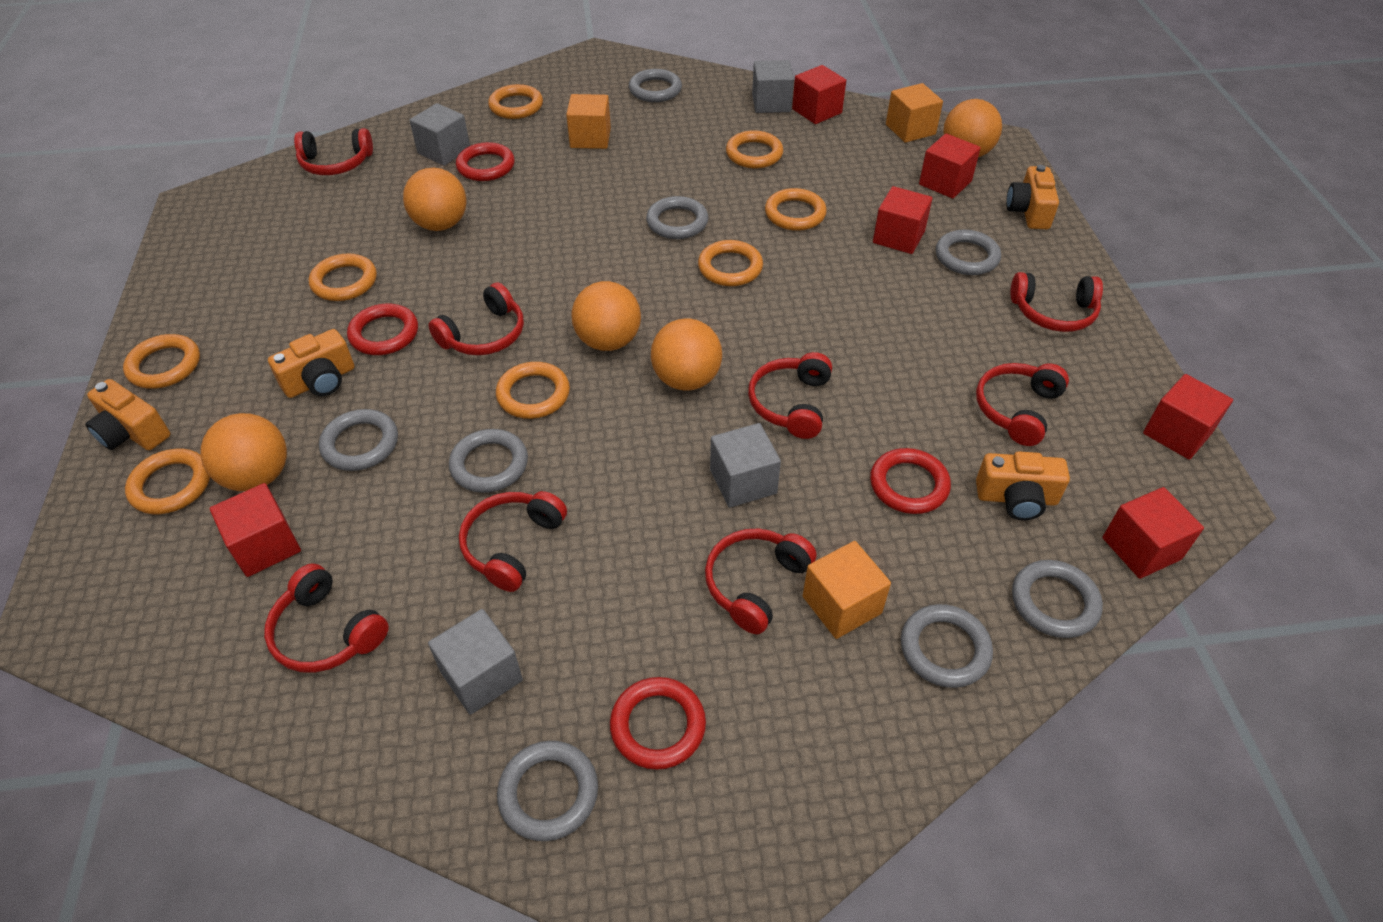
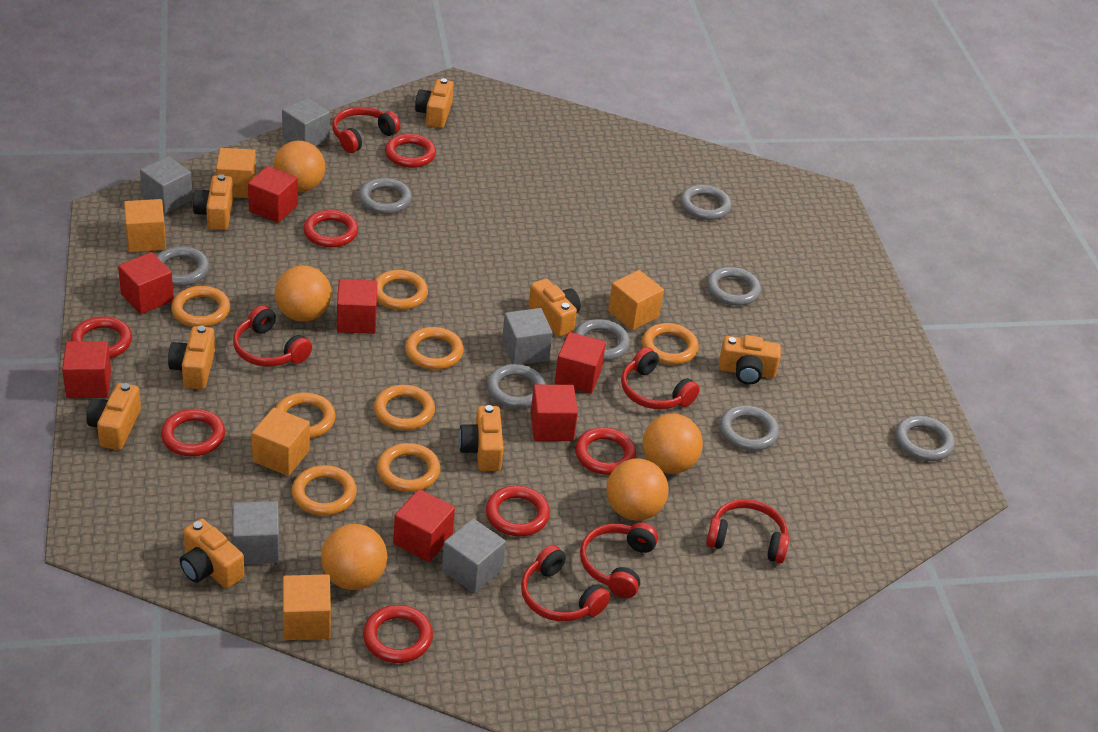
grey cube: [409,103,470,166] [428,609,523,715] [710,423,781,508] [752,60,794,113] = 4 -> [140,156,193,214] [233,501,279,564] [282,97,330,146] [442,518,506,593] [502,308,553,365] = 5
orange camera: [85,379,170,450] [268,329,354,398] [976,451,1070,520] [1006,165,1059,229] = 4 -> [86,383,141,450] [168,326,215,389] [180,519,244,588] [193,174,233,230] [415,78,454,128] [459,405,504,471] [528,279,581,337] [719,335,781,385] = 8
orange cube: [566,94,611,149] [803,541,891,639] [886,83,943,143] = 3 -> [124,199,166,252] [216,148,256,198] [252,408,310,476] [283,574,331,640] [608,270,664,330] = 5
red cube: [210,483,301,577] [792,65,846,124] [873,186,933,254] [919,133,981,199] [1102,487,1204,579] [1143,374,1233,460] = 6 -> [62,341,111,398] [118,252,174,314] [248,166,298,223] [337,279,377,334] [393,489,455,562] [531,385,578,441] [555,332,606,394] = 7
red headphones: [264,564,389,673] [294,128,373,175] [428,282,524,355] [459,491,567,592] [705,528,816,634] [748,352,832,439] [976,363,1069,446] [1010,272,1103,332] = 8 -> [233,305,312,367] [332,107,400,153] [521,545,610,621] [580,522,658,598] [621,347,700,409] [706,499,789,563] = 6
red ring: [347,303,418,355] [456,142,515,181] [610,677,706,770] [870,448,951,514] = 4 -> [70,316,132,358] [161,409,225,456] [303,210,358,247] [363,605,433,663] [385,134,436,168] [486,486,550,536] [575,428,636,475] = 7

